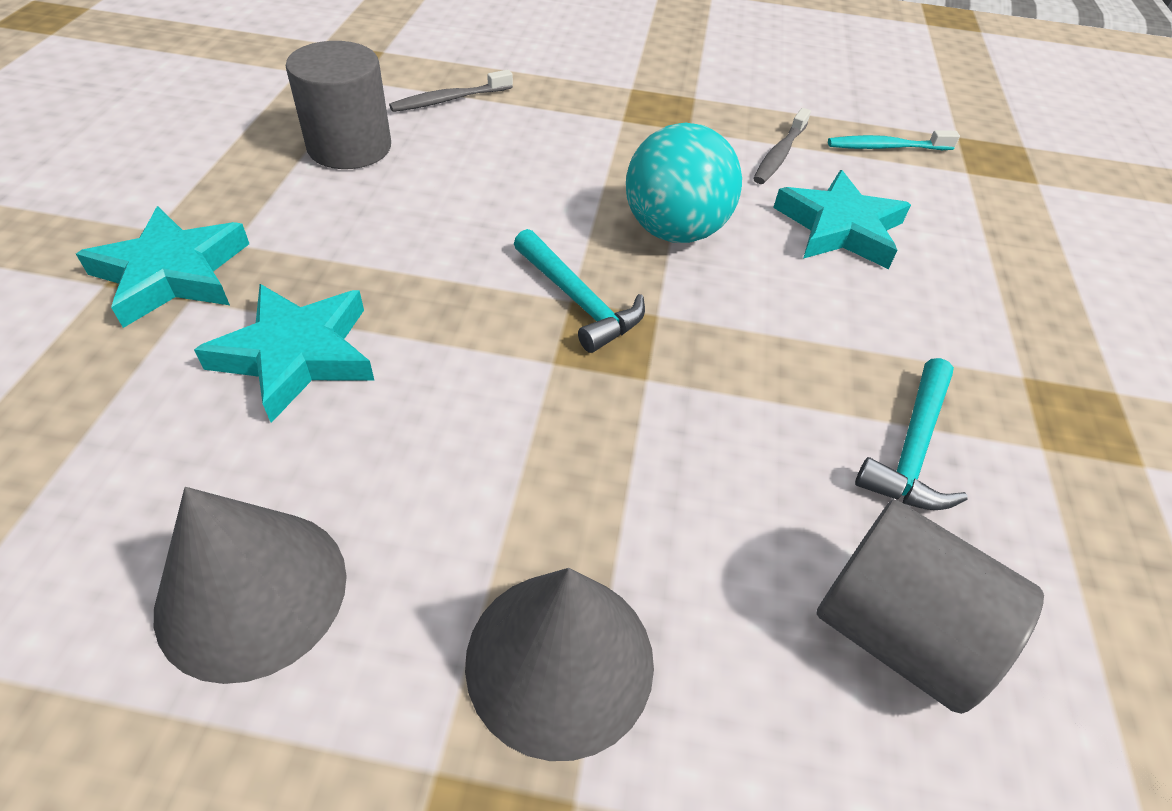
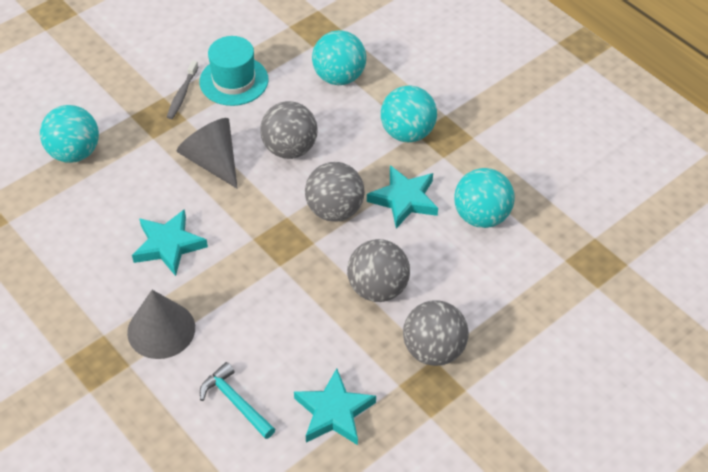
grey ball: none = 0 -> [260,101,318,159] [305,162,365,222] [347,239,410,302] [403,300,469,366] = 4
grey cylinder: [286,41,391,169] [816,500,1044,714] = 2 -> none = 0
grey toothbrush: [389,70,513,112] [753,108,811,184] = 2 -> [167,60,198,119] = 1
turquoise ball: [626,122,742,243] = 1 -> [40,105,99,163] [312,30,366,85] [381,85,437,142] [454,168,515,228] = 4
turquoise hammer: [514,229,645,353] [855,358,968,510] = 2 -> [200,362,275,439] = 1
turquoise hat: none = 0 -> [200,36,269,106] = 1
turquoise toothbrush: [828,130,960,150] = 1 -> none = 0

